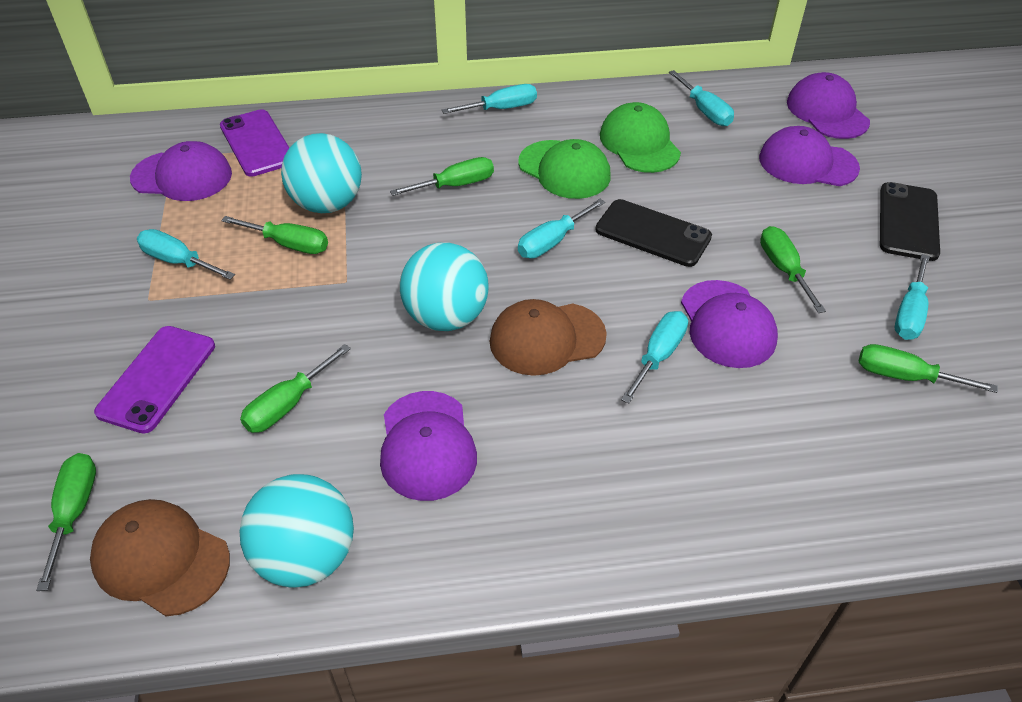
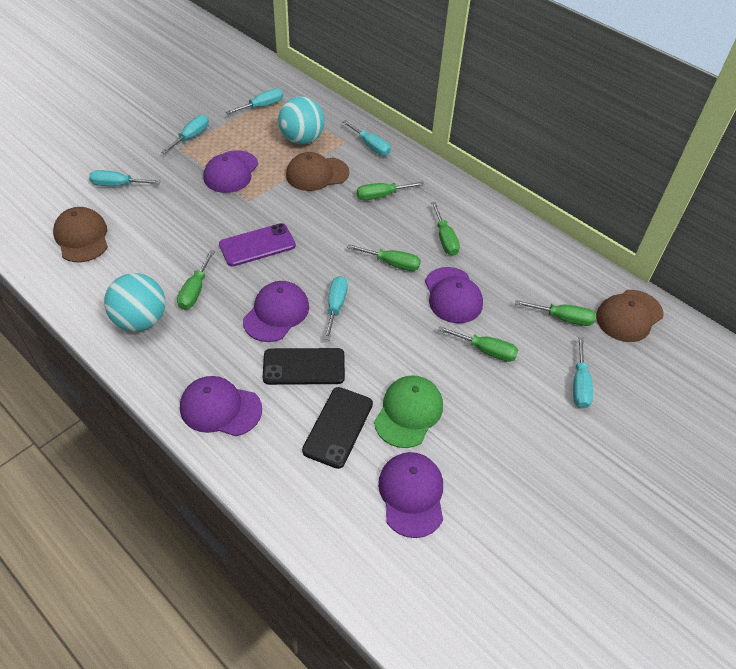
brown cap: [90,499,230,616] [489,299,607,376] = 2 -> [53,207,108,263] [286,152,349,191] [596,290,663,342] = 3
green cap: [518,139,611,199] [600,102,681,173] = 2 -> [374,375,443,448] = 1
purple phone: [94,326,215,433] [220,109,289,177] = 2 -> [219,223,296,267] = 1
turquoise ball: [240,474,354,588] [281,133,362,213] [399,242,489,331] = 3 -> [104,273,165,332] [278,97,325,145] = 2

